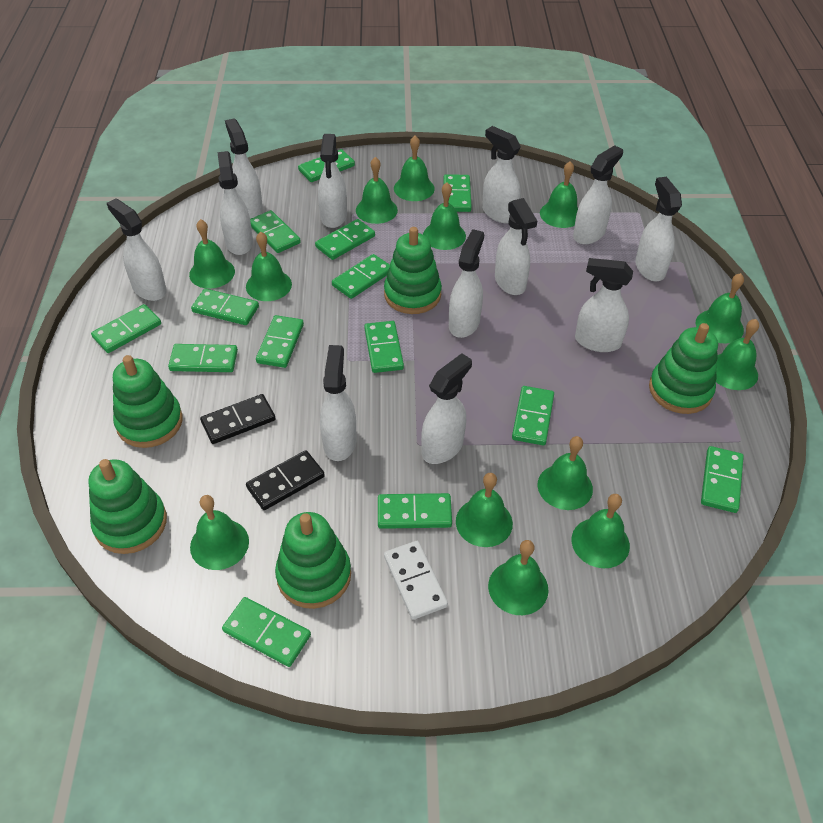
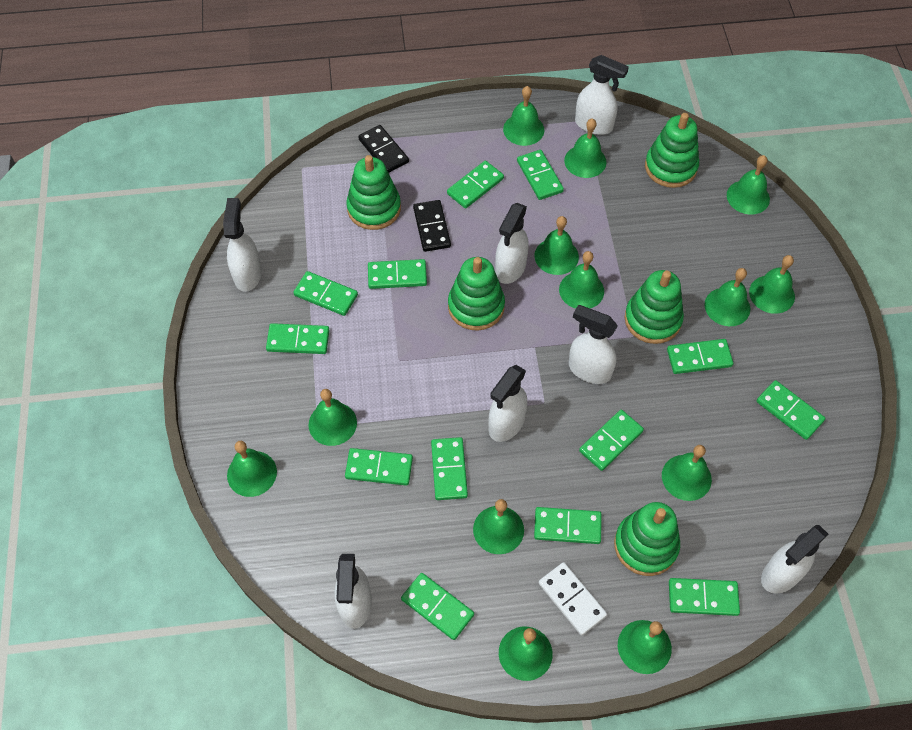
green domino: [91,304,161,353] [168,344,238,372] [191,289,259,325] [222,597,311,667] [250,210,301,253] [256,315,304,368] [298,149,355,182] [315,219,375,260] [332,254,390,299] [364,321,404,373] [378,493,452,529] [444,174,472,212] [512,386,554,445] [701,446,744,513] = 14 -> [266,323,329,354] [293,271,358,316] [345,448,413,486] [368,259,427,289] [401,573,474,640] [431,437,468,500] [447,161,504,208] [517,150,564,200] [534,507,602,544] [579,410,644,471] [667,339,733,374] [669,578,740,616] [756,380,825,440] = 13
white spray bottle: [107,199,167,301] [217,151,253,255] [225,118,263,219] [318,134,347,228] [320,345,357,461] [421,353,472,464] [449,229,484,338] [482,126,521,223] [495,198,537,295] [573,145,623,245] [575,258,633,352] [635,177,682,281] = 12 -> [223,198,262,292] [334,554,372,629] [489,365,527,442] [495,203,529,284] [569,305,617,384] [575,55,629,135] [761,525,828,594] = 7

